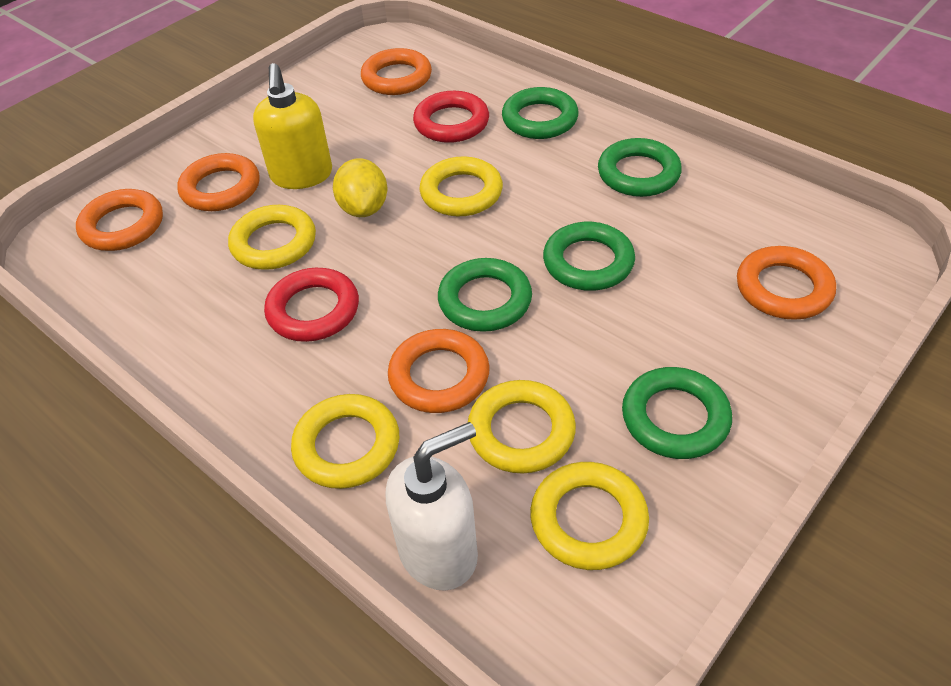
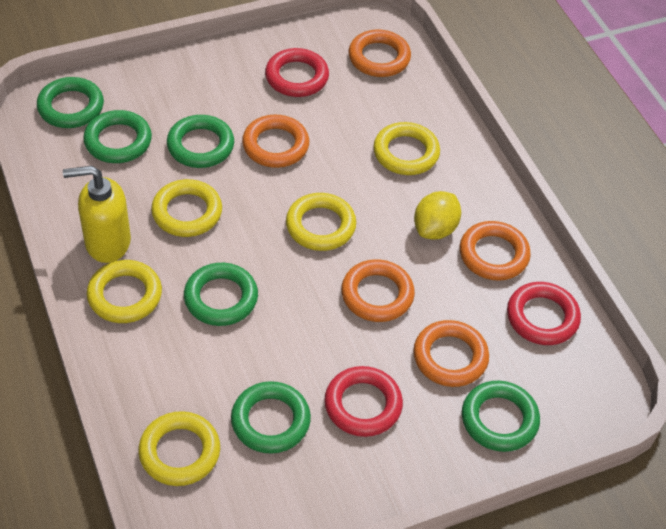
green ring: [438,258,532,332] [502,87,579,139] [543,222,635,291] [598,138,682,197] [622,367,732,459] = 5 -> [37,77,104,128] [83,110,152,163] [167,115,234,168] [184,263,258,326] [231,381,311,454] [462,381,540,452] = 6
red ring: [264,268,359,342] [413,91,489,143] = 2 -> [265,48,329,97] [324,366,403,437] [507,282,581,345] = 3
white soap dispenser: [386,422,478,591] = 1 -> none = 0

